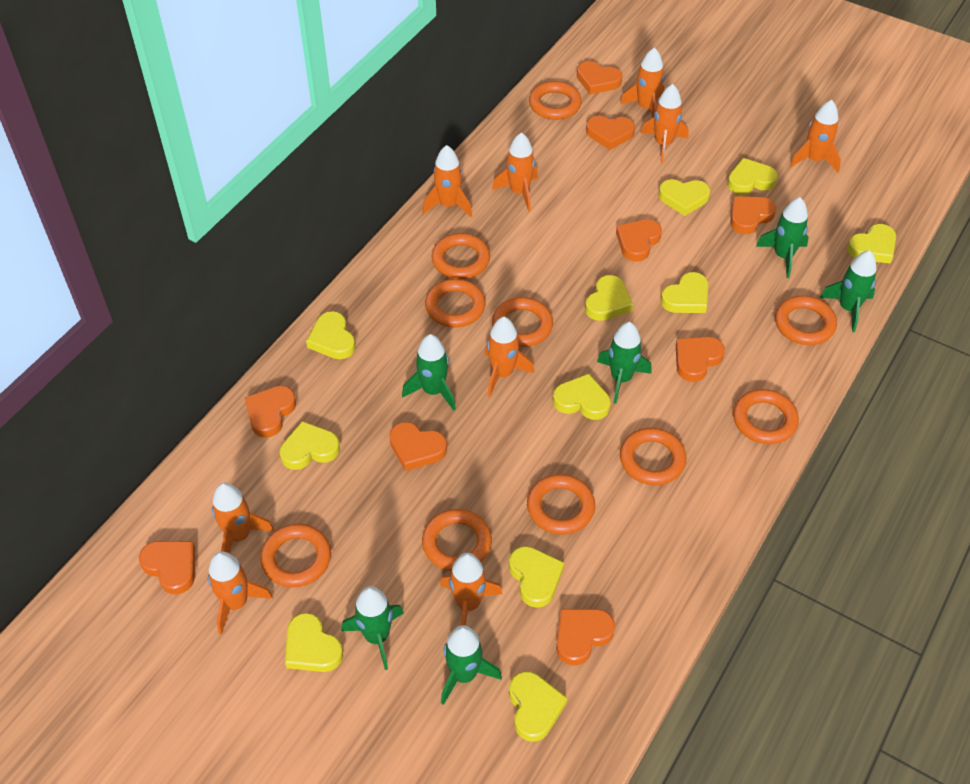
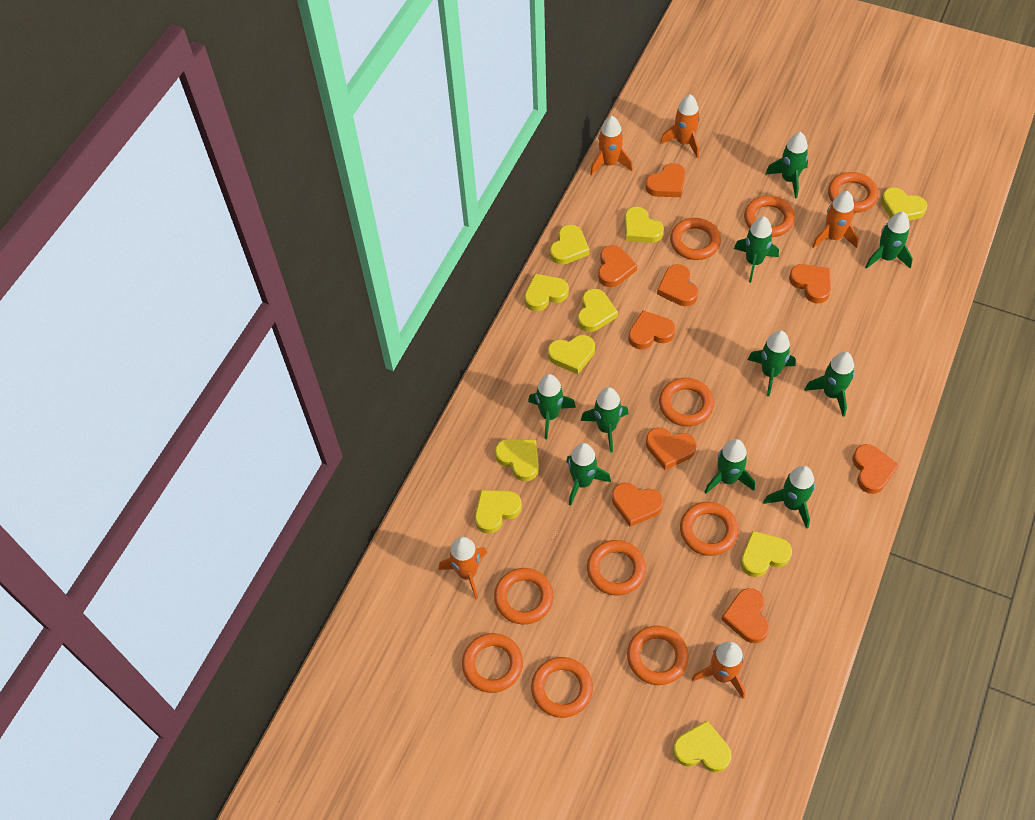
green rocket: [341,586,404,670] [402,334,456,411] [441,625,502,705] [597,322,652,404] [756,197,809,278] [820,250,877,332] = 6 -> [528,374,576,439] [566,443,611,505] [581,387,629,453] [705,439,755,494] [734,216,779,283] [747,330,796,396] [763,466,815,529] [765,132,808,199] [804,352,855,417] [865,212,913,269] = 10
orange rocket: [208,551,273,635] [212,483,274,553] [422,145,472,217] [440,553,502,626] [484,317,534,397] [492,132,538,212] [620,47,665,118] [641,84,689,163] [790,100,841,172] = 9 -> [439,537,487,599] [590,116,633,176] [660,94,700,158] [692,642,745,699] [812,191,859,248] = 5
yellow heart: [280,421,340,470] [285,613,343,672] [306,311,356,359] [509,546,564,608] [509,671,567,742] [553,374,611,420] [585,275,633,321] [658,179,710,216] [661,272,708,313] [727,158,778,195] [847,224,896,264] = 11 -> [475,490,522,534] [495,439,539,481] [524,274,569,311] [548,335,595,374] [550,224,590,265] [578,289,618,332] [624,206,664,243] [673,721,732,772] [740,531,792,577] [881,187,928,221] = 10

